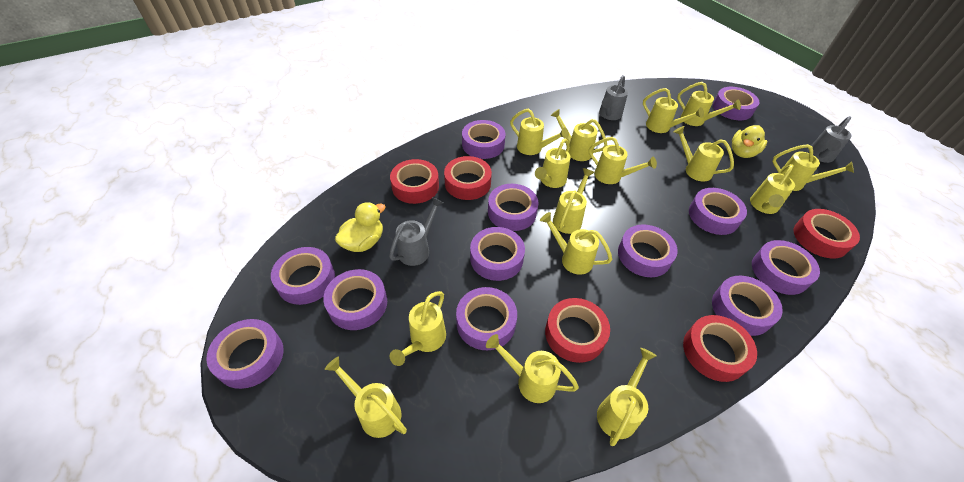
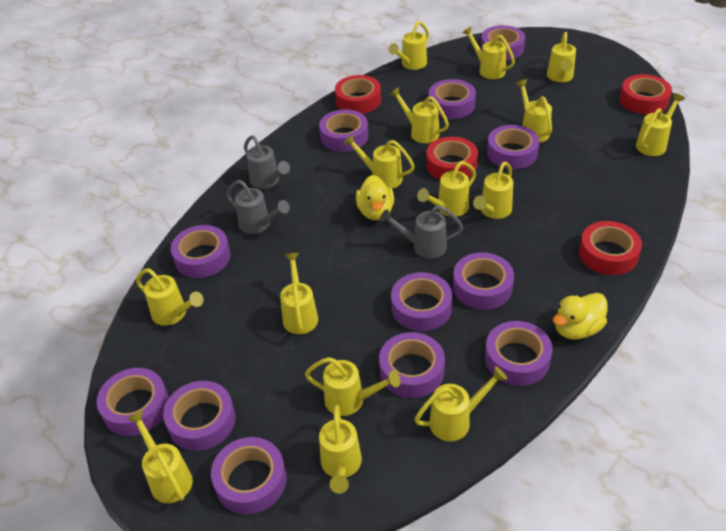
red tape: [390,159,439,204] [444,156,492,200] [545,298,610,363] [683,315,757,382] [793,209,860,259] = 5 -> [335,75,381,114] [426,137,478,180] [579,221,642,275] [620,74,672,115] = 4

